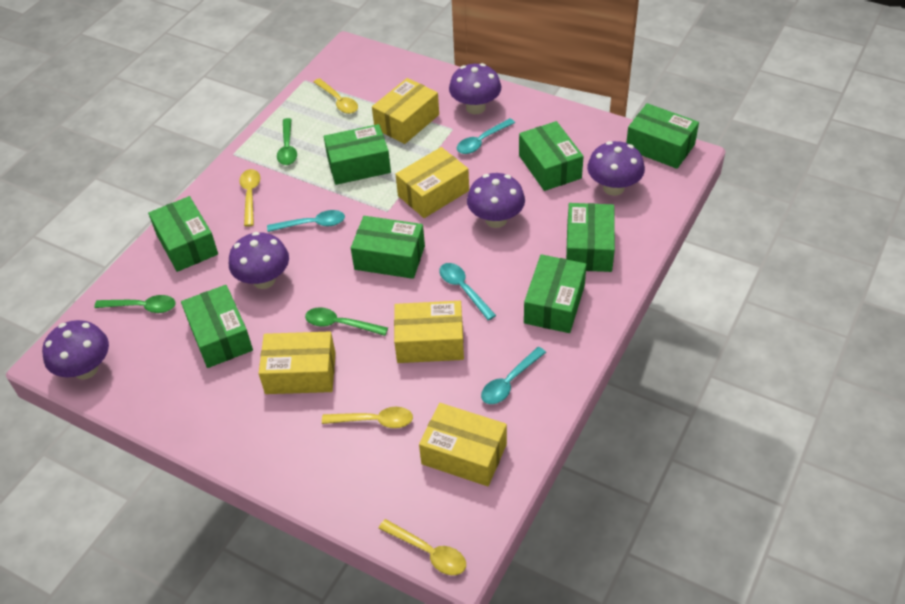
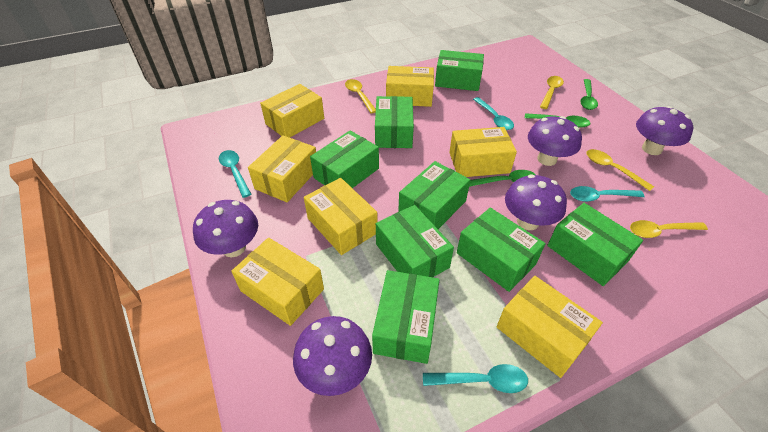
yellow box: [259,332,336,394] [372,78,439,144] [394,301,464,363] [396,147,469,218] [419,403,507,486] = 5 -> [231,238,324,326] [248,135,316,202] [260,84,324,138] [304,178,378,255] [386,66,434,107] [449,127,517,177] [496,276,603,378] = 7

